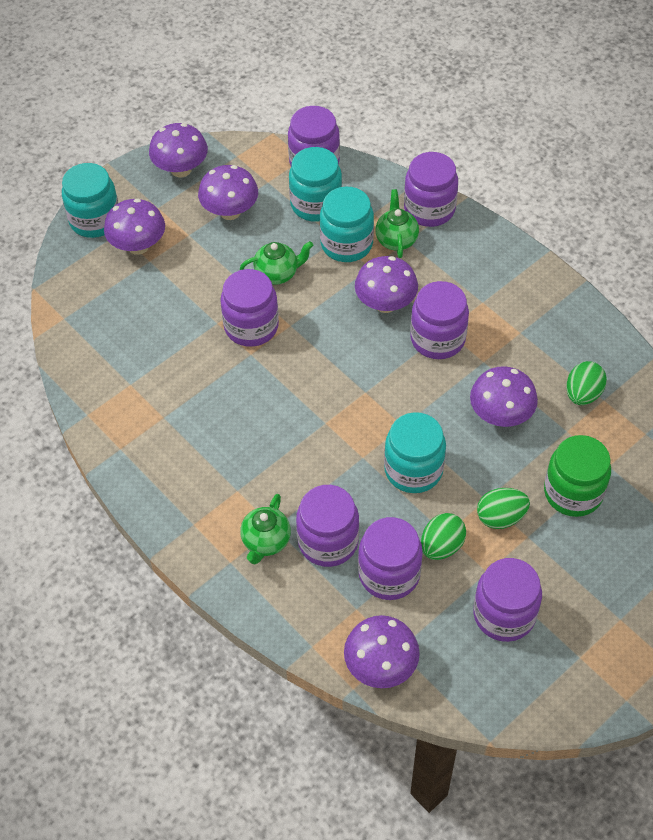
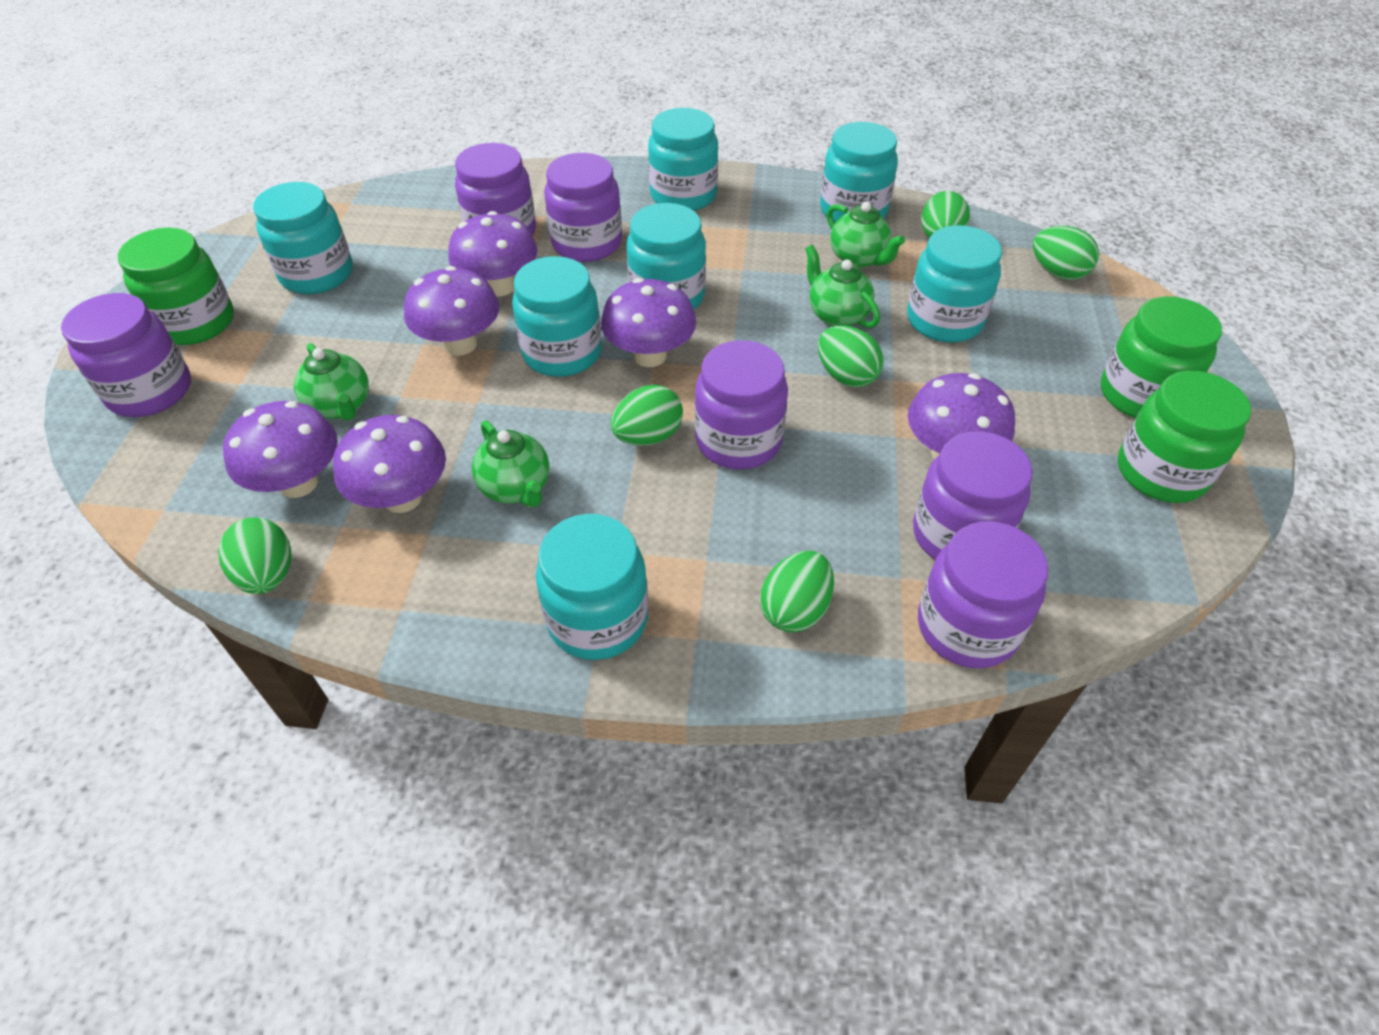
green egg: [421,513,466,560] [477,488,530,529] [566,361,607,405] = 3 -> [218,517,292,594] [611,385,683,446] [760,551,834,633] [818,325,884,388] [921,191,970,238] [1033,226,1099,280] = 6
green jar: [544,435,611,517] = 1 -> [118,228,234,345] [1101,296,1222,418] [1118,371,1251,503] = 3
green teapot: [240,241,313,285] [240,494,291,564] [376,189,419,258] = 3 -> [294,343,369,421] [472,420,549,507] [805,245,880,328] [827,202,905,268] = 4
purple jar: [220,269,279,347] [288,106,340,166] [296,485,359,567] [358,517,423,600] [404,152,458,227] [410,281,469,359] [473,558,542,642] = 7 -> [61,293,191,417] [455,143,536,236] [544,153,622,262] [695,340,788,470] [913,432,1032,559] [918,521,1048,668] = 6
turquoise jar: [62,163,118,238] [289,147,342,222] [320,187,374,262] [384,412,446,493] = 4 -> [253,182,353,294] [512,256,602,377] [536,514,648,660] [626,203,706,310] [648,108,718,211] [820,122,898,223] [907,225,1002,343] = 7

